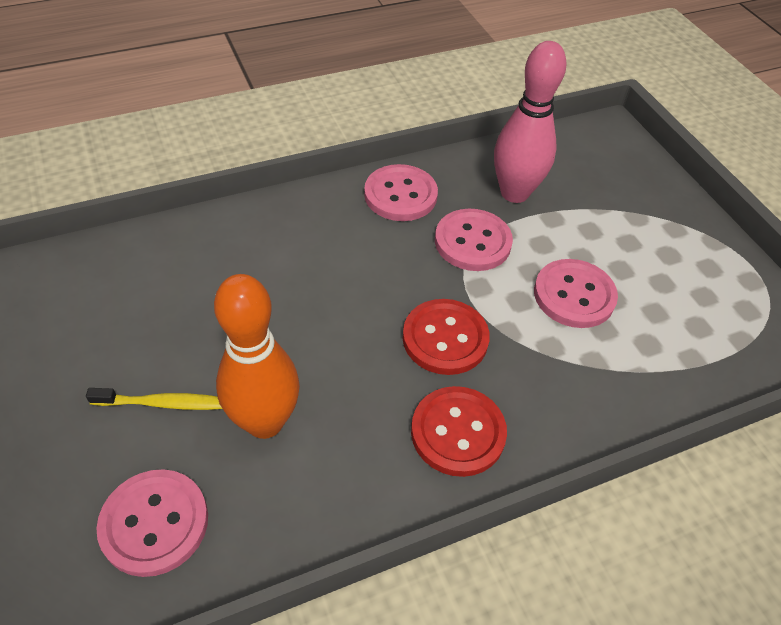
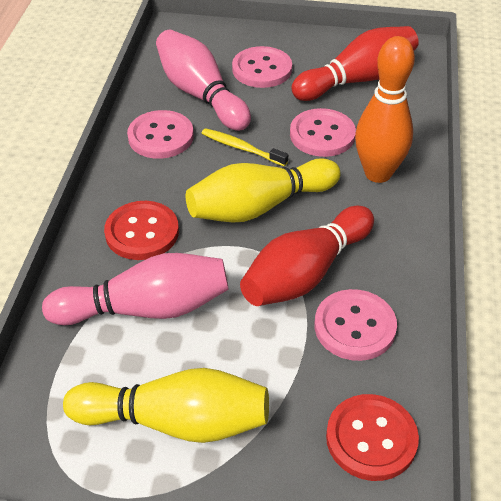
pink bowling pin: [494,41,567,203] = 1 -> [42,253,229,325] [156,30,251,131] = 2
red bowling pin: none = 0 -> [240,206,374,306] [291,26,419,101] = 2
yellow bowling pin: none = 0 -> [63,368,269,443] [186,158,341,223] = 2

